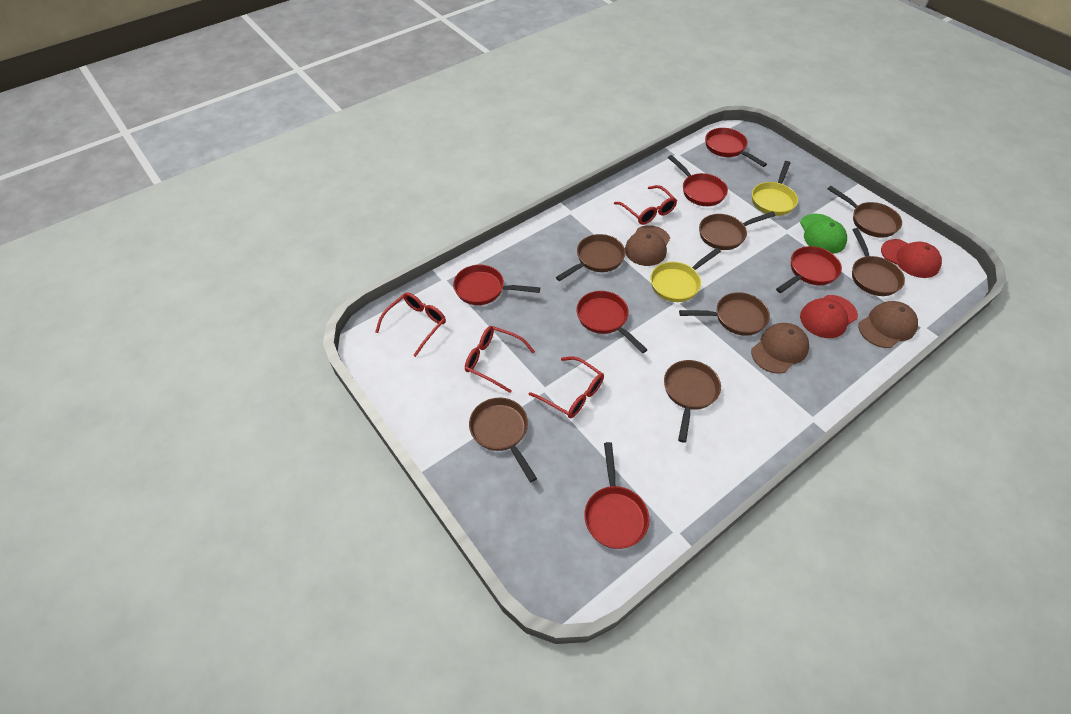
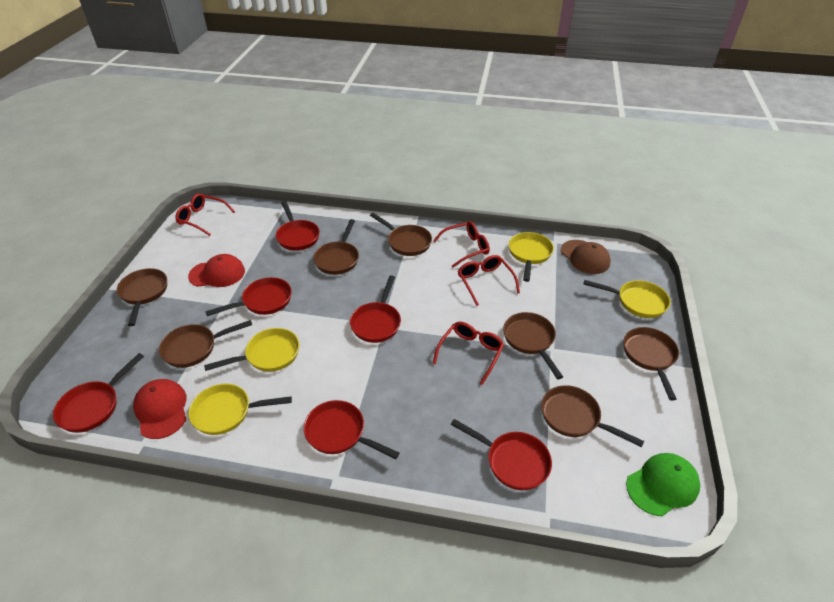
brown cap: [625,225,670,266] [751,323,809,374] [858,301,918,348] = 3 -> [561,240,611,274] = 1
yellow pan: [651,248,721,302] [752,161,798,216] = 2 -> [188,384,292,435] [204,328,299,372] [509,232,554,282] [583,280,671,318] = 4

